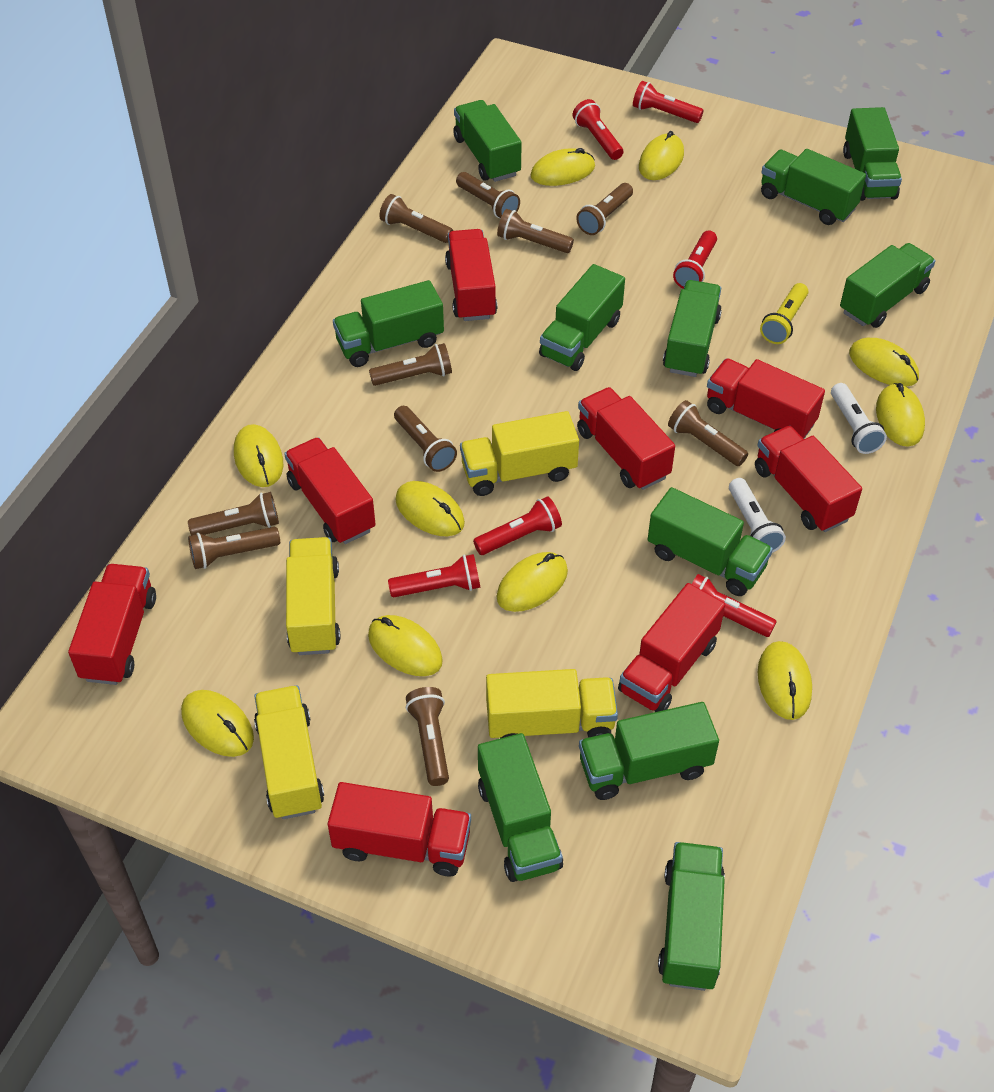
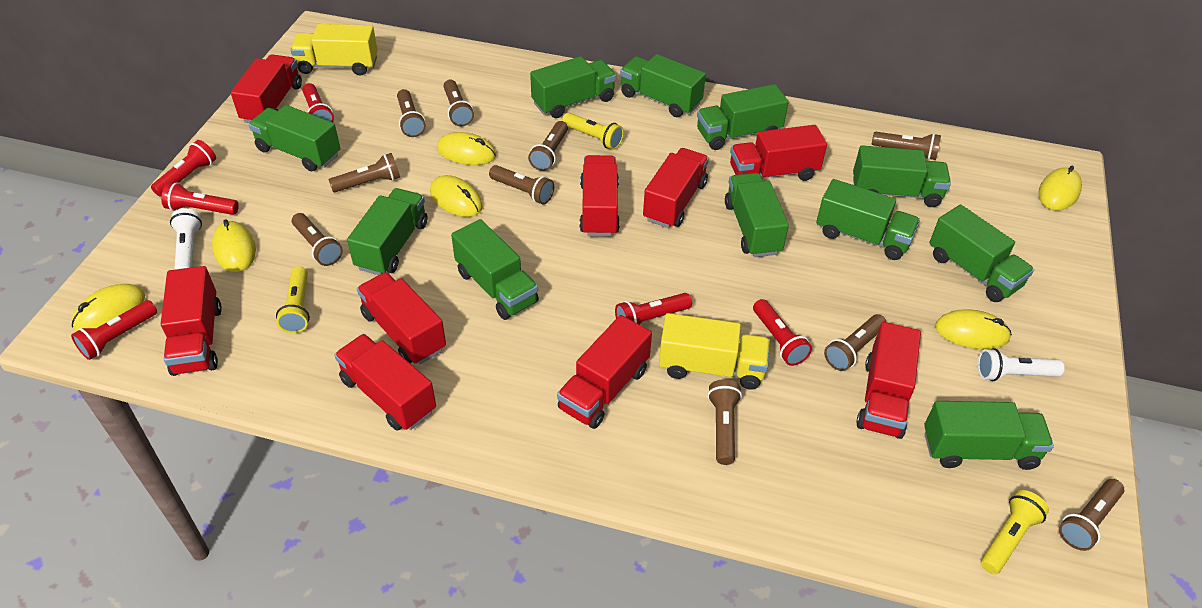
red truck: [68,564,156,685] [284,437,376,544] [328,782,471,877] [445,229,497,321] [577,387,675,490] [618,583,725,712] [707,359,825,439] [755,425,862,532] = 8 -> [161,266,222,376] [231,54,302,123] [334,334,436,431] [357,272,446,365] [557,315,652,429] [579,155,620,236] [643,148,709,228] [730,125,827,181] [856,322,921,439] = 9
yellow flashlight: [760,283,808,344] = 1 -> [276,266,310,333] [562,113,624,150] [981,490,1049,575] = 3
yellow mouse: [181,690,254,757] [234,424,283,487] [368,615,443,676] [395,481,465,536] [497,552,568,612] [531,148,595,186] [639,131,684,180] [758,641,812,720] [849,338,919,387] [876,383,925,447] = 10 -> [71,284,145,331] [212,219,256,272] [430,175,483,217] [437,132,496,165] [935,309,1012,349] [1039,166,1082,211] = 6
yellow truck: [254,685,324,819] [286,537,341,655] [460,411,579,496] [486,669,618,738] = 4 -> [290,24,378,75] [659,313,770,389] = 2

